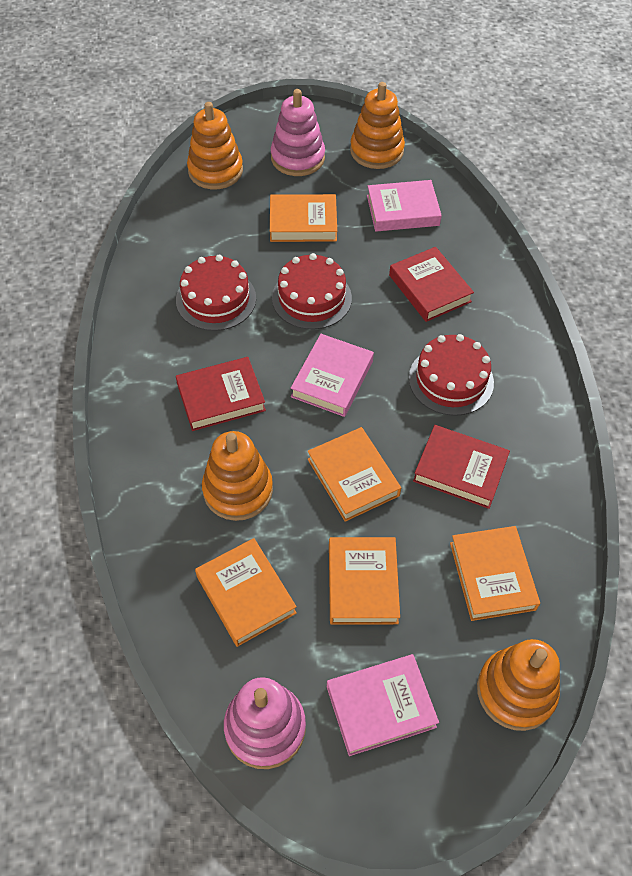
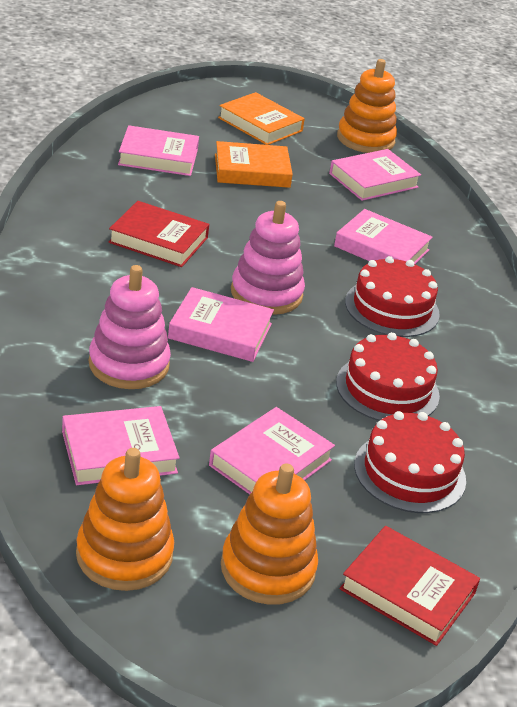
orange book: [195,538,297,647] [270,194,337,242] [308,427,401,522] [329,537,400,625] [450,526,540,621] = 5 -> [215,141,293,188] [218,92,305,145] = 2
orange stacking toy: [187,102,243,189] [202,431,273,521] [350,82,405,169] [477,639,560,731] = 4 -> [76,448,174,591] [221,463,318,605] [337,59,397,153] = 3
pink book: [290,334,374,417] [327,654,439,756] [367,180,442,232] = 3 -> [62,406,180,485] [118,125,199,176] [168,287,274,362] [209,407,335,494] [329,149,421,201] [334,209,433,264] = 6
red book: [176,357,266,431] [389,247,474,322] [413,425,510,509] = 3 -> [108,201,209,267] [340,526,480,646] = 2

